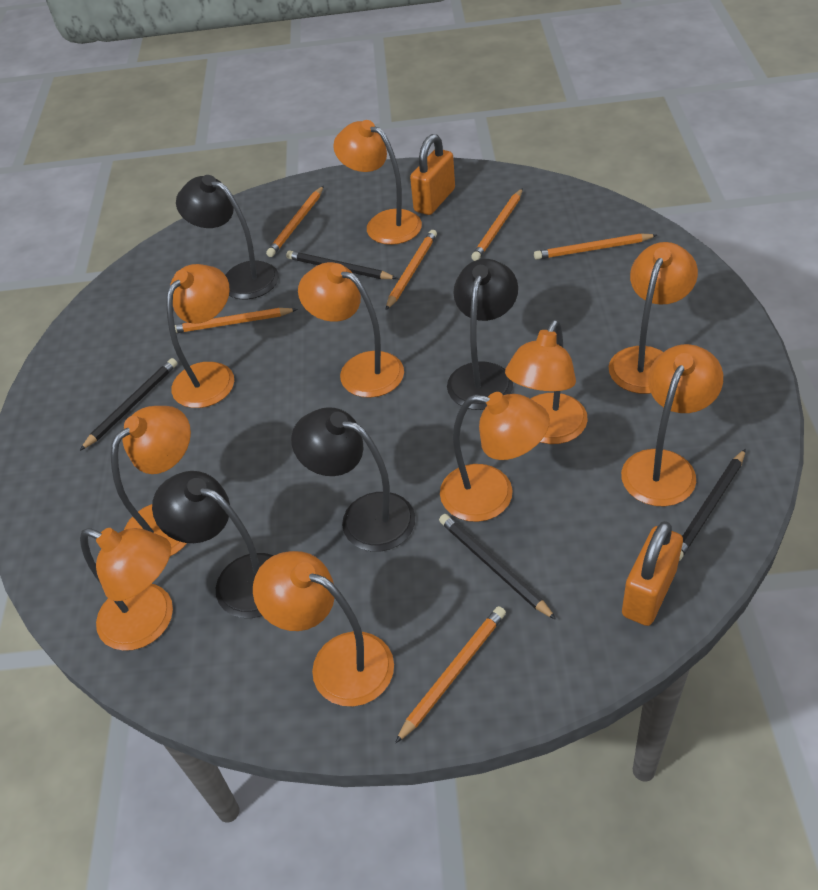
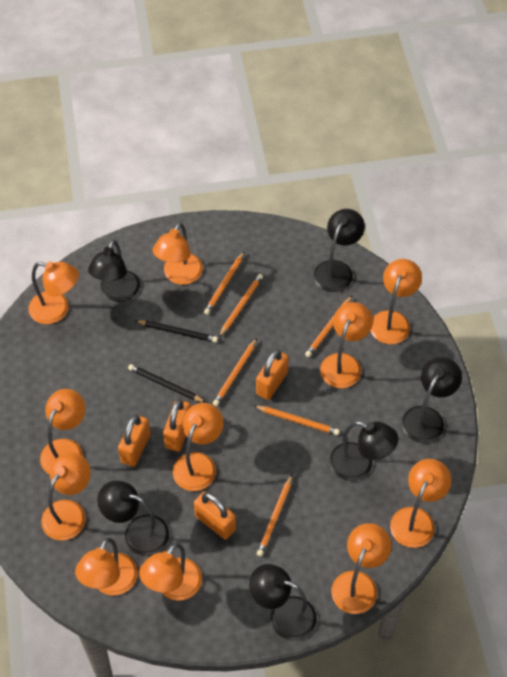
black lamp: [152,471,274,618] [176,175,279,299] [291,407,415,552] [447,259,518,410] = 4 -> [88,240,140,302] [97,480,169,556] [249,564,317,641] [313,209,365,292] [329,421,398,481] [402,357,462,443] = 6
black pencil: [80,358,177,451] [286,250,397,279] [439,514,556,620] [679,449,746,561] = 4 -> [128,364,206,403] [135,320,218,343] = 2
orange lamp: [80,528,173,651] [111,406,191,556] [167,264,234,408] [253,551,394,707] [298,262,404,398] [333,120,422,245] [440,392,550,522] [505,320,588,444] [609,242,698,394] [621,344,723,507] = 10 -> [28,261,79,324] [40,389,85,474] [41,452,91,541] [75,538,138,595] [139,543,202,601] [153,222,203,285] [173,403,223,491] [320,302,373,388] [332,523,391,614] [370,259,422,344] [390,459,451,548] = 11
orange padlock: [410,134,455,215] [622,521,683,626] = 2 -> [118,414,150,467] [163,399,191,451] [194,491,236,540] [256,349,289,400] = 4

